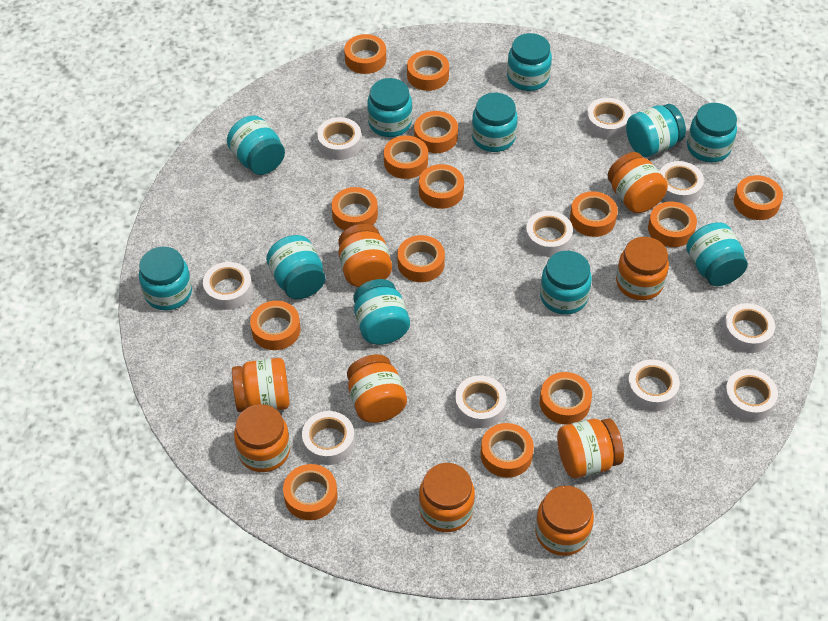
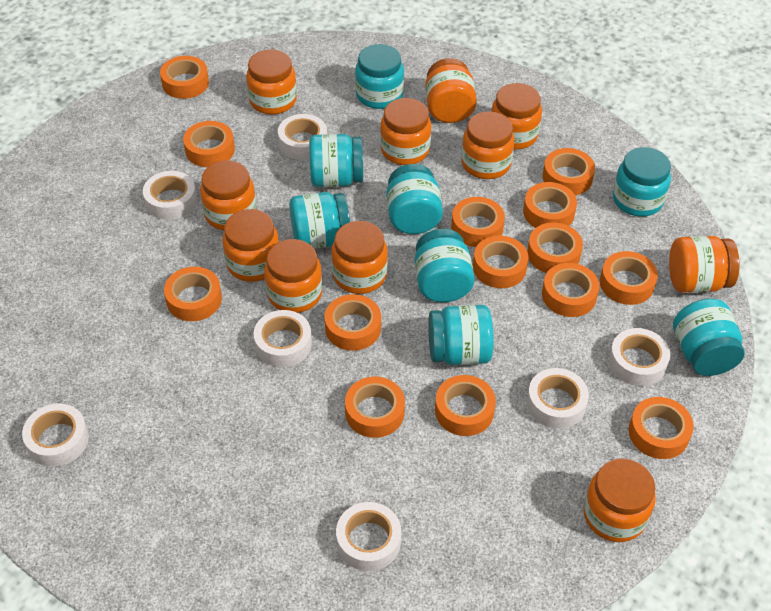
orange jar: [232,358,290,412] [234,404,290,472] [338,224,392,287] [347,354,407,423] [419,463,475,532] [535,486,594,556] [557,418,624,478] [607,152,668,213] [616,237,669,300] = 9 -> [200,161,256,230] [222,209,279,282] [246,49,297,115] [264,239,323,313] [331,221,388,294] [380,98,431,165] [425,58,477,123] [461,111,514,179] [491,83,542,150] [583,459,656,542] [669,236,739,293] = 11
turquoise jar: [139,247,192,310] [227,115,285,175] [266,235,325,299] [353,279,410,345] [367,78,412,137] [472,93,518,152] [507,33,552,91] [540,251,592,315] [626,104,686,157] [686,222,748,286] [687,103,737,163] = 11 -> [289,192,350,249] [309,134,363,187] [355,44,404,109] [387,164,443,234] [414,229,475,302] [428,305,493,365] [613,147,671,216] [673,299,745,376] = 8
white tape: [203,262,253,310] [302,411,355,465] [317,117,362,160] [455,375,506,428] [525,211,573,257] [586,98,631,140] [626,359,680,411] [659,161,704,205] [722,303,775,353] [723,369,778,422] = 10 -> [22,404,89,467] [143,171,197,220] [253,310,312,367] [278,114,327,160] [336,502,401,571] [527,368,589,429] [609,328,670,386] = 7

